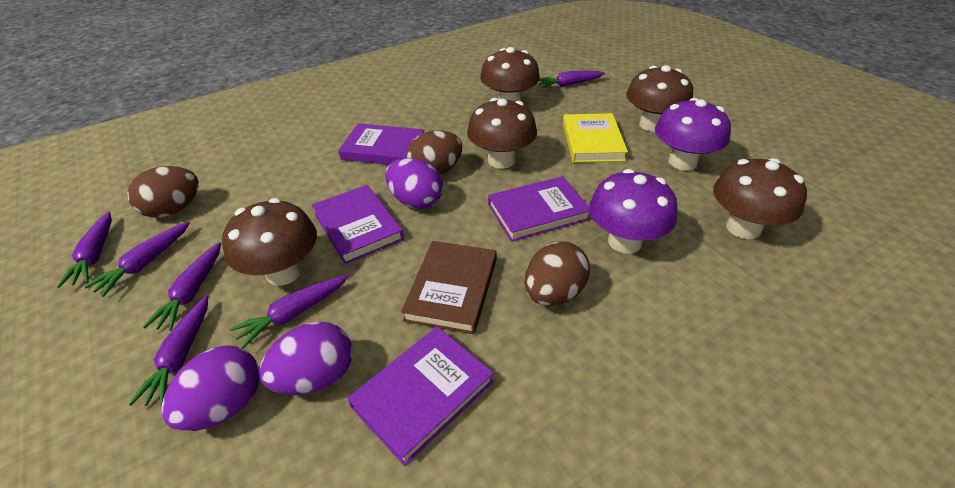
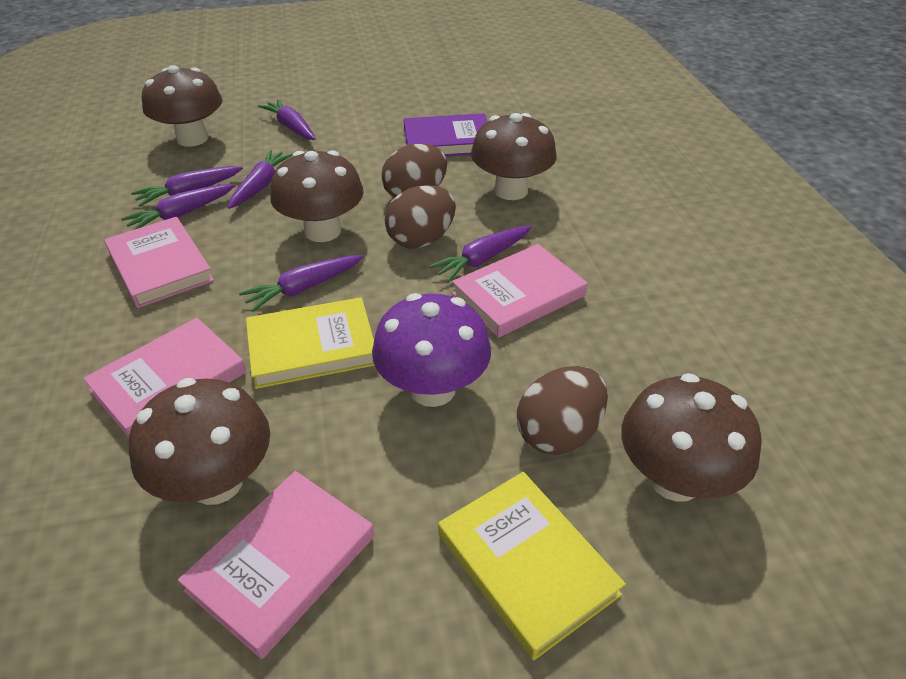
brown book: [401,241,497,334] = 1 -> none = 0
pink book: none = 0 -> [83,318,246,438] [104,216,214,308] [178,471,374,659] [452,244,588,338] = 4
purple book: [312,185,404,264] [338,123,424,165] [347,326,494,466] [488,176,590,242] = 4 -> [404,113,488,156] = 1
purple egg: [161,345,260,431] [259,321,353,395] [385,158,443,209] = 3 -> none = 0
purple mushroom: [589,169,678,254] [655,98,731,171] = 2 -> [372,293,491,407] = 1
yellow book: [563,113,628,162] = 1 -> [246,297,375,389] [438,472,626,660] = 2

